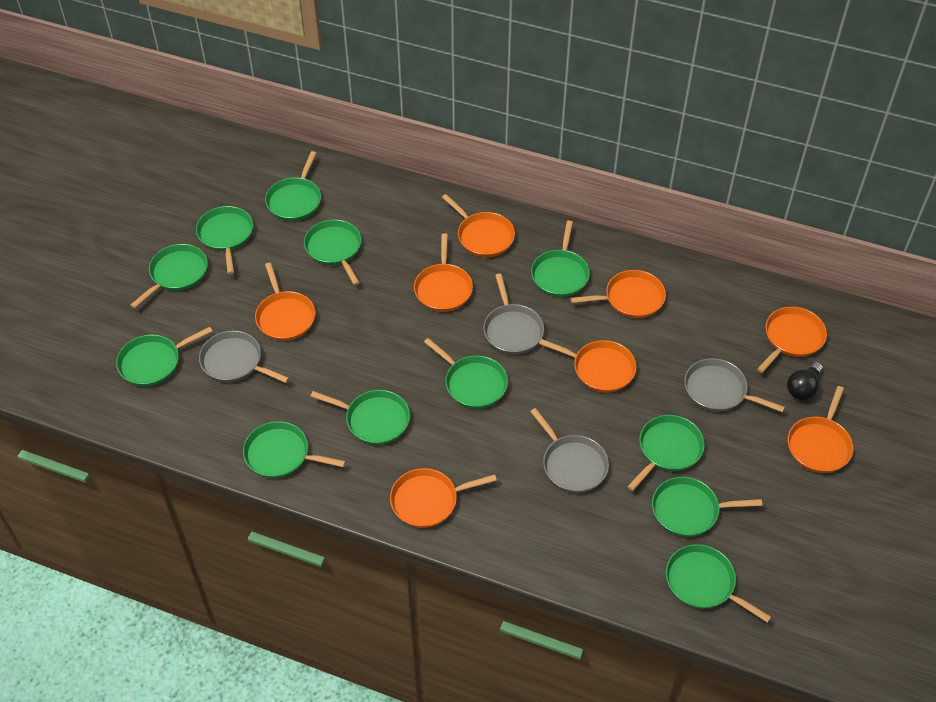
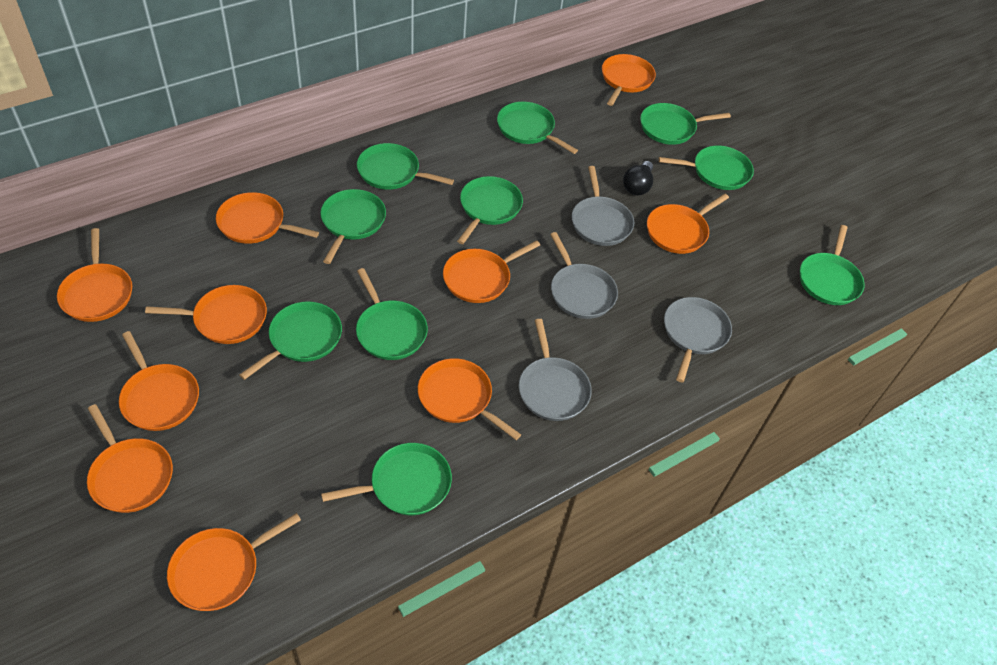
green pan: [116,327,213,386] [130,244,208,308] [196,206,253,274] [243,421,346,478] [265,151,321,221] [304,220,361,285] [310,390,410,445] [424,338,508,409] [531,221,590,297] [627,415,705,491] [652,477,762,537] [666,544,771,623] = 12 -> [239,302,342,380] [321,189,386,264] [321,443,452,515] [356,268,428,360] [357,143,454,190] [457,176,523,244] [497,102,578,154] [640,103,731,145] [659,146,754,190] [800,225,865,305] = 10
orange pan: [255,263,315,341] [390,468,497,528] [414,233,473,312] [442,194,515,257] [539,339,637,392] [570,270,666,318] [757,307,827,373] [788,386,853,473] = 8 -> [57,228,132,322] [87,404,173,513] [119,331,199,431] [145,285,267,344] [167,513,301,611] [216,192,319,244] [418,358,521,440] [443,240,540,303] [602,54,656,106] [647,193,729,254] = 10

